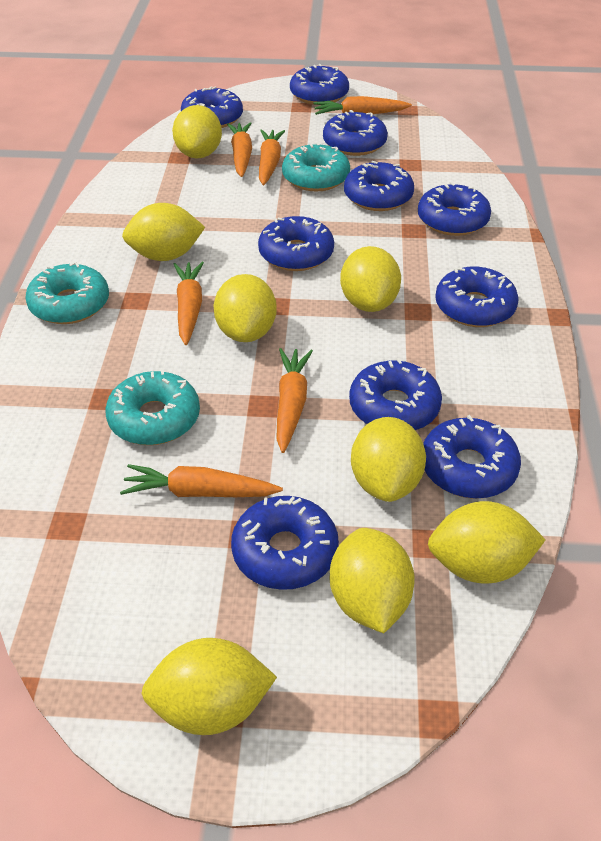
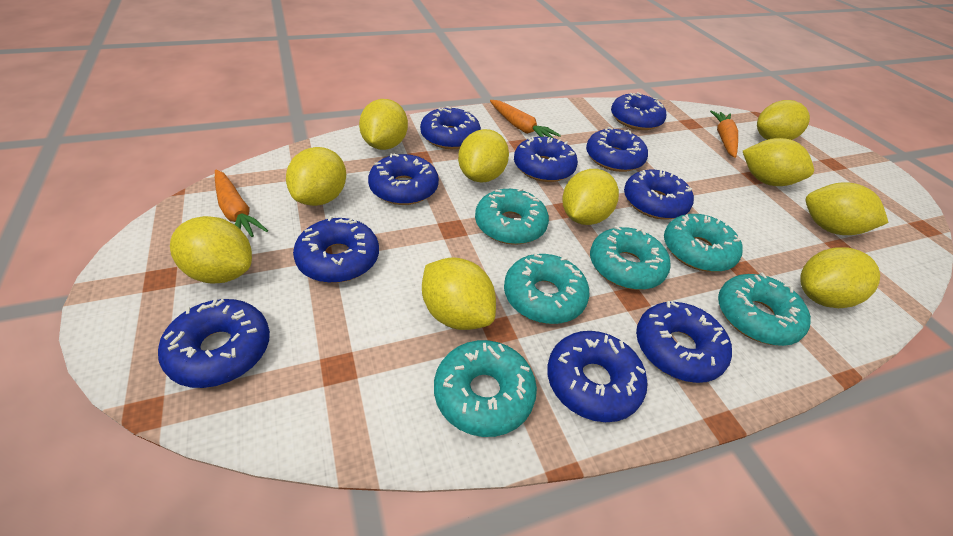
orange carrot: [120,464,283,497] [174,262,204,345] [227,122,252,177] [259,129,285,185] [276,348,313,453] [313,96,412,115] = 6 -> [215,170,268,237] [490,100,561,138] [710,110,738,158] = 3
turquoise donut: [25,262,109,324] [105,369,200,445] [282,142,350,191] = 3 -> [434,340,537,437] [475,188,549,245] [504,254,590,324] [590,226,671,290] [664,214,743,272] [718,273,811,346] = 6
yellow lemon: [122,203,205,261] [141,638,277,735] [172,105,222,159] [214,274,277,342] [330,528,415,633] [340,246,401,312] [351,417,426,502] [428,501,545,584] = 8 -> [170,216,252,283] [286,147,346,206] [359,99,408,150] [422,257,496,330] [458,129,509,183] [562,169,619,225] [743,138,814,186] [757,100,810,140] [800,247,880,308] [806,182,888,235] = 10

